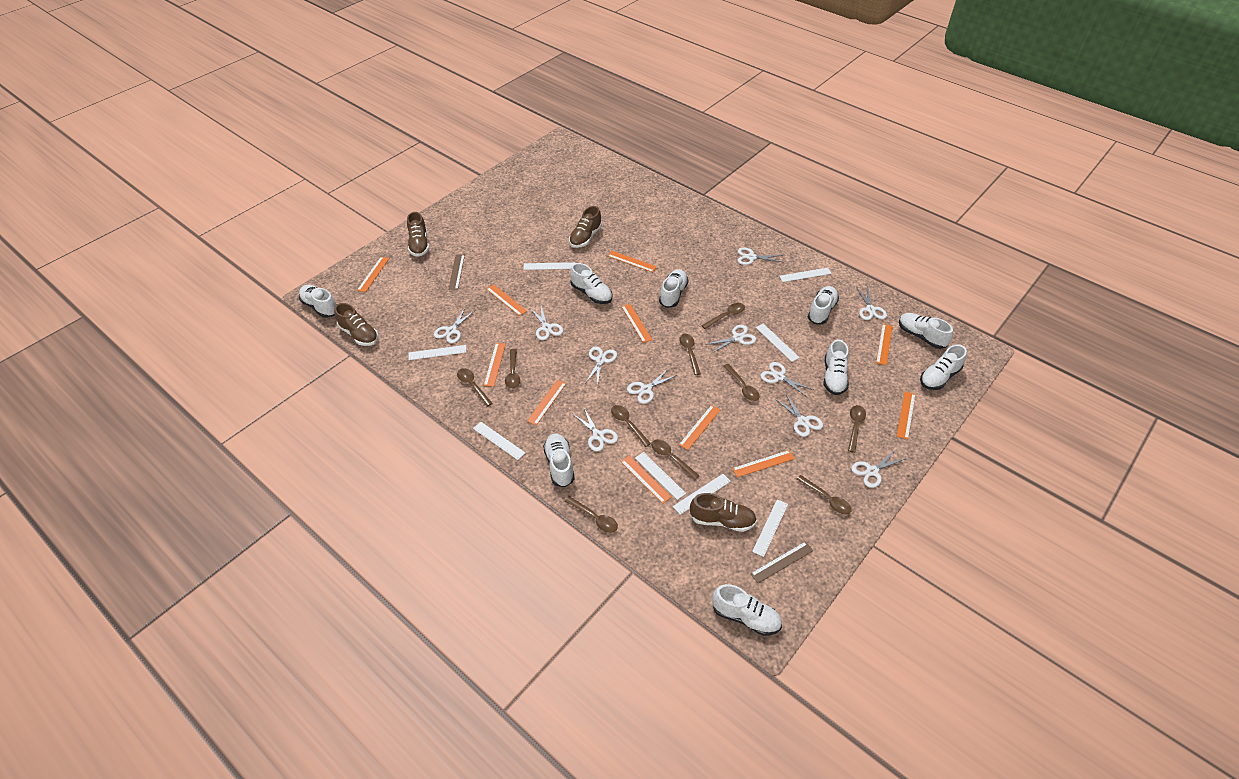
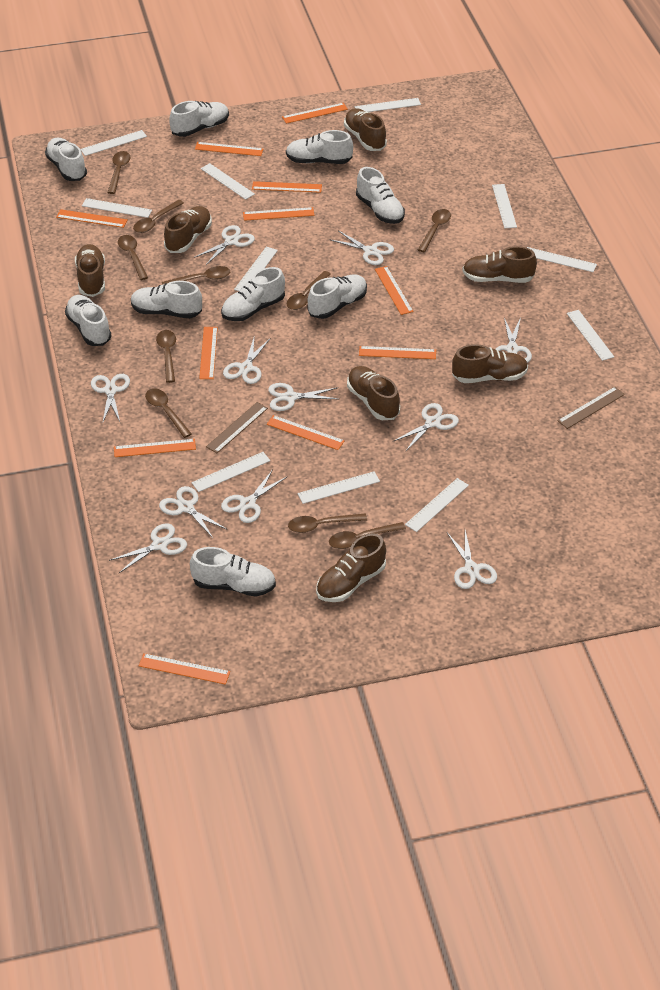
brown shoe: [334,303,378,346] [407,212,429,257] [569,206,602,248] [690,493,757,532] = 4 -> [75,244,105,297] [164,206,212,253] [316,533,386,602] [344,108,387,151] [347,366,400,420] [452,344,528,383] [462,246,537,283] = 7
white ruler: [409,345,467,360] [473,422,525,460] [524,262,575,270] [635,452,686,500] [673,474,731,515] [752,499,788,557] [755,324,800,362] [779,268,832,282] = 8 -> [80,130,147,156] [82,198,152,218] [192,452,270,492] [201,163,255,200] [234,247,278,291] [298,471,380,504] [355,98,421,112] [405,478,469,532] [492,184,517,228] [527,247,597,272] [567,310,614,361] = 11

